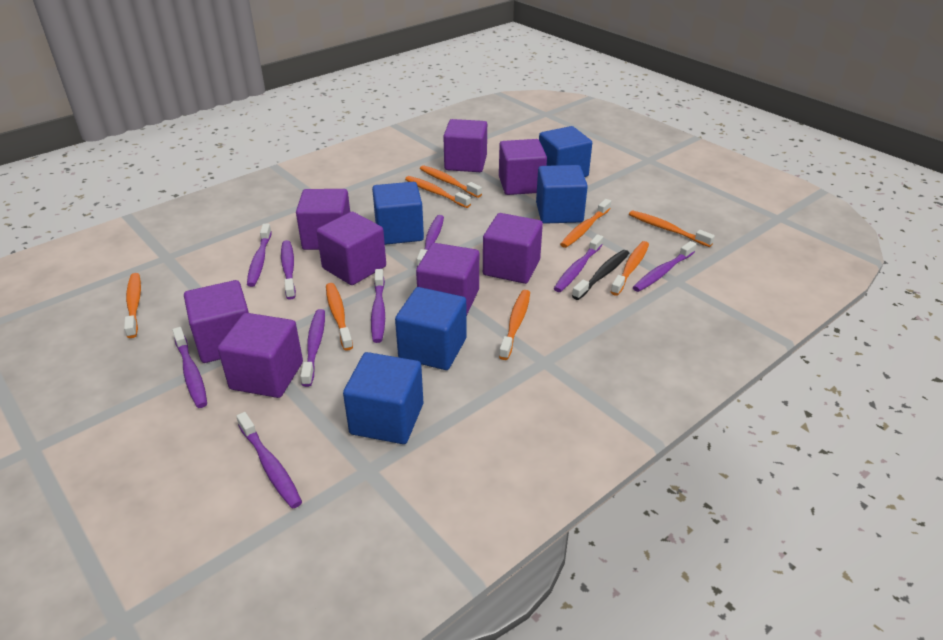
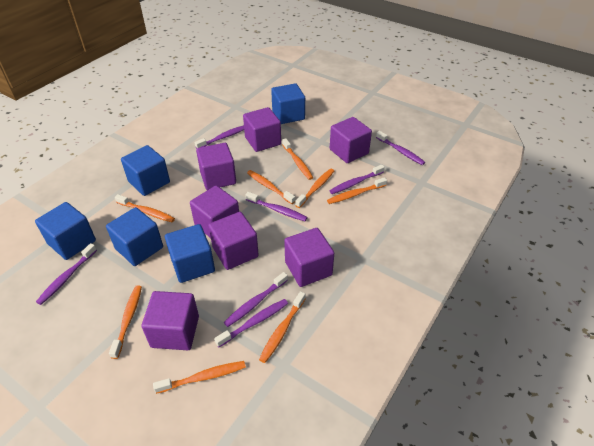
black toothbrush: [572,250,630,300] = 1 -> none = 0
purple cube: [184,280,249,363] [218,313,303,398] [296,189,350,250] [316,212,386,285] [416,243,479,316] [443,119,487,172] [483,213,543,284] [499,139,547,195] = 8 -> [142,291,199,350] [190,185,239,238] [196,143,236,190] [208,212,259,270] [243,107,281,152] [284,228,334,287] [330,117,372,163] = 7
purple toothbrush: [172,327,207,408] [236,412,302,509] [247,224,272,287] [281,240,296,300] [300,309,325,387] [371,269,385,343] [417,215,444,267] [554,234,603,292] [633,241,696,292] = 9 -> [36,243,97,305] [195,125,244,149] [214,299,288,347] [224,272,288,327] [245,192,308,221] [329,164,385,194] [376,131,425,165] = 7

